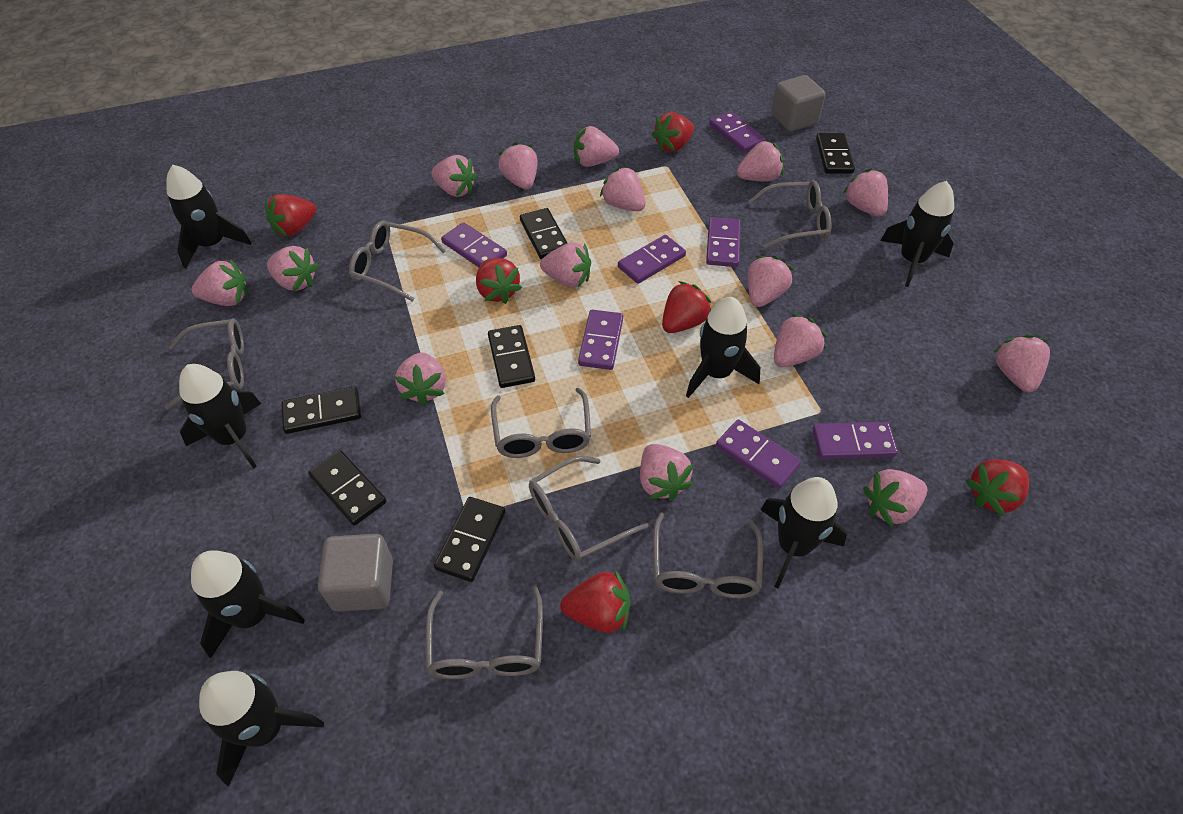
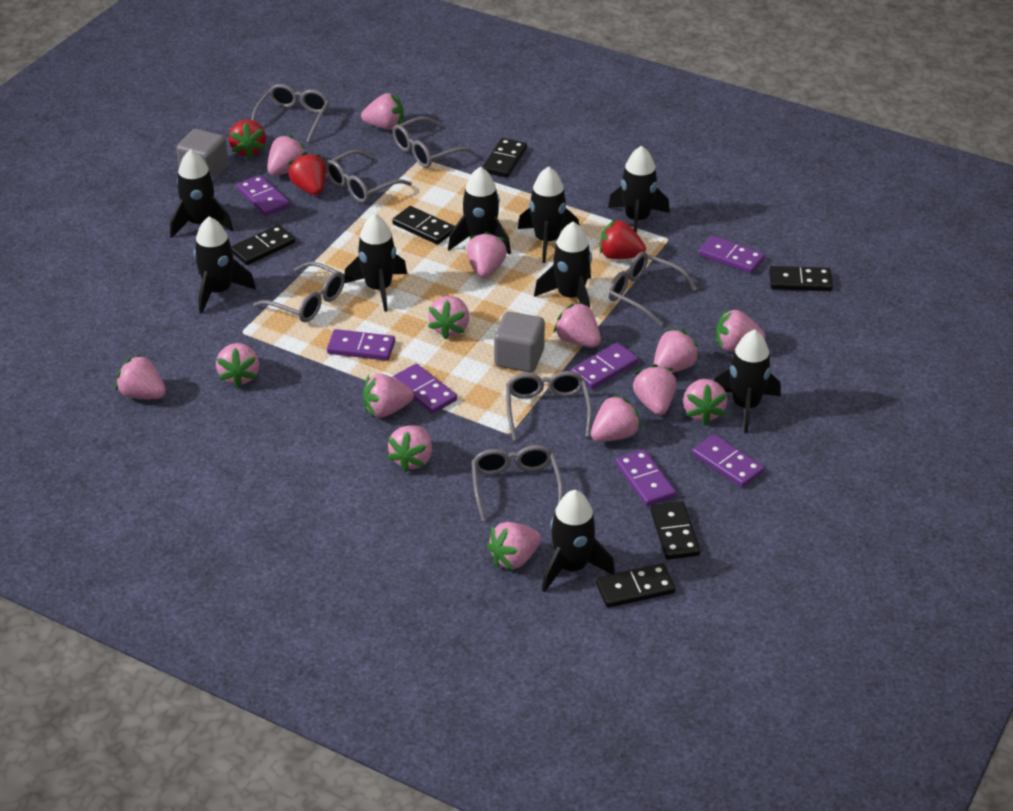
black rocket: [166,165,251,269] [179,364,261,469] [191,551,305,659] [199,671,324,787] [686,297,761,398] [760,477,847,589] [880,181,954,287] = 7 -> [170,149,233,238] [194,216,256,314] [344,213,407,312] [448,166,511,255] [518,166,579,263] [534,221,592,308] [542,490,615,592] [608,146,670,233] [714,329,781,433] = 9
red strawberry: [265,194,316,237] [476,258,522,304] [560,570,630,633] [652,112,694,152] [662,281,711,333] [965,459,1029,517] = 6 -> [229,120,266,159] [288,152,326,195] [599,219,646,259] = 3

